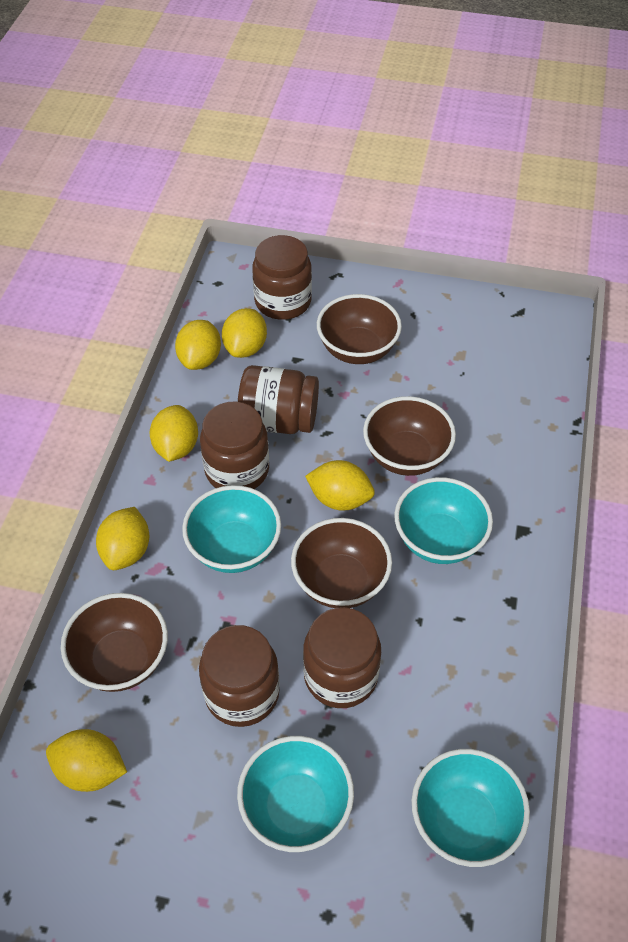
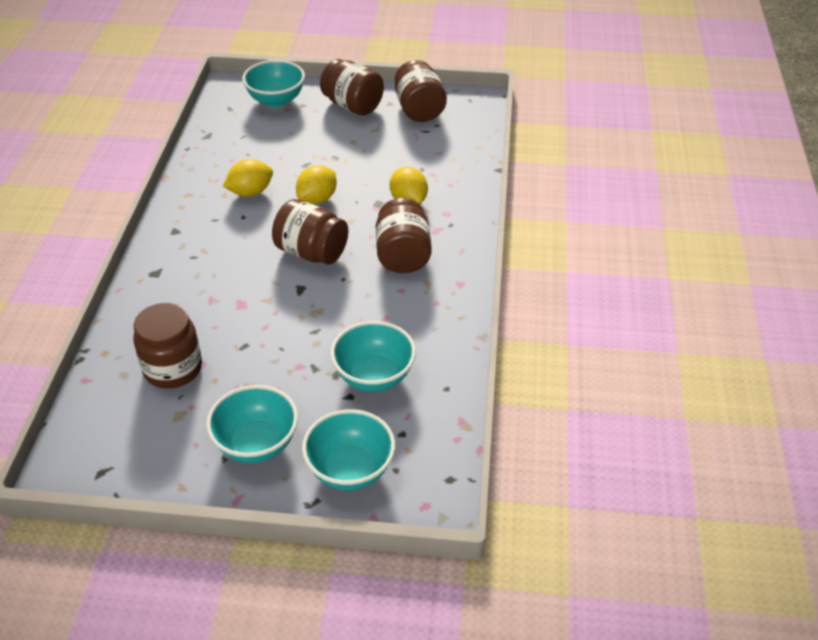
brown bowl: [61,593,168,692] [291,518,392,608] [317,294,402,364] [363,396,456,476] = 4 -> none = 0
yellow lemon: [46,729,127,792] [96,507,149,570] [150,405,198,462] [175,320,221,370] [222,308,267,358] [305,460,375,511] = 6 -> [223,159,273,197] [296,165,337,204] [390,167,428,204] = 3

